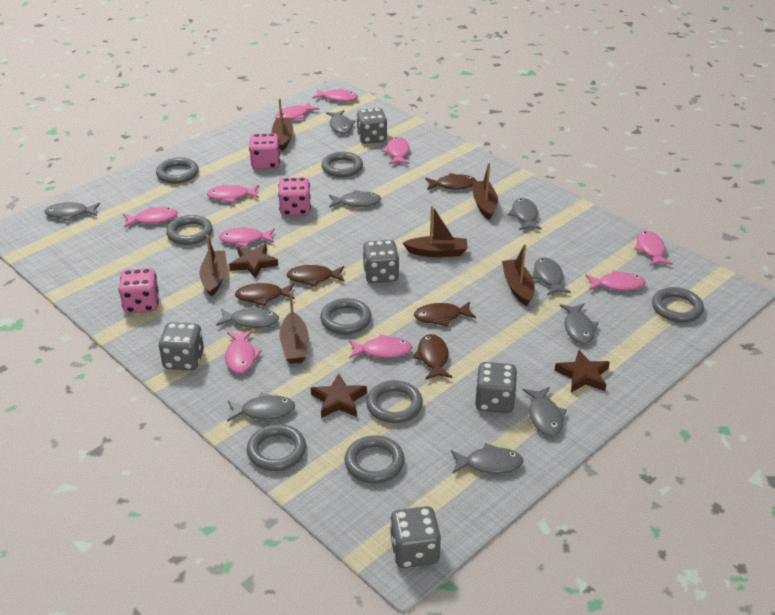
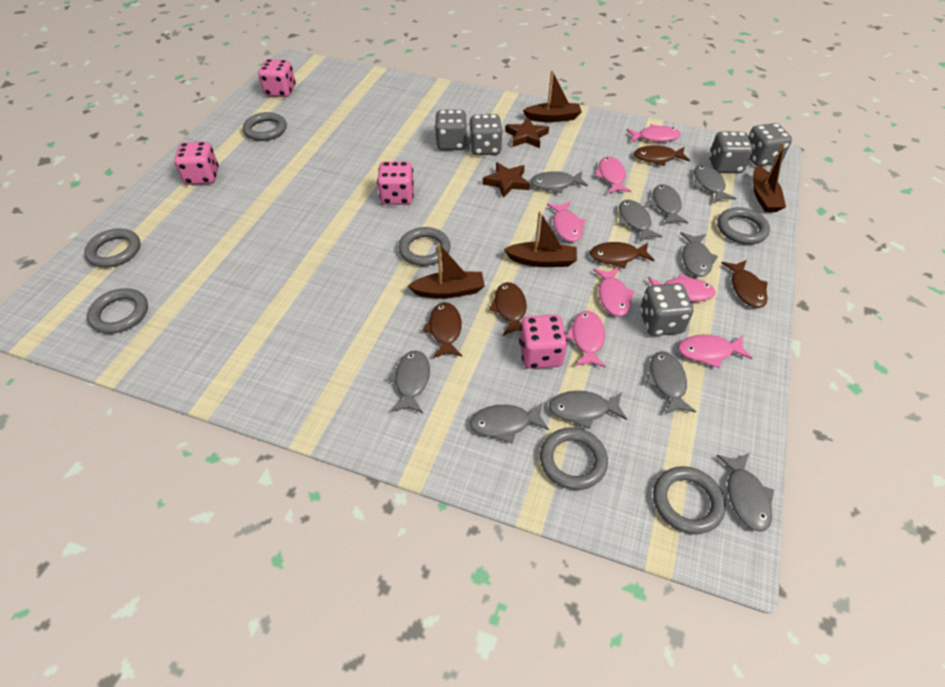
brown boat: [200,235,227,297] [271,98,293,151] [280,292,308,364] [403,206,468,257] [473,163,498,220] [502,244,535,306] = 6 -> [408,243,485,299] [504,211,577,267] [523,70,582,122] [753,143,786,212] = 4
brown star: [229,244,278,279] [311,373,367,418] [555,350,610,392] = 3 -> [483,162,530,198] [505,117,549,148] = 2
grey ring: [156,157,199,184] [166,215,213,245] [247,424,306,471] [320,298,372,334] [321,152,363,177] [344,435,405,483] [366,380,423,423] [652,287,704,322] = 8 -> [84,229,140,268] [87,288,148,334] [243,112,287,141] [398,227,450,266] [540,427,608,490] [653,466,726,534] [717,207,770,245] = 7
pink dice: [119,268,159,313] [249,133,280,170] [278,177,311,216] = 3 -> [174,142,218,185] [258,59,295,97] [377,161,414,205] [519,315,567,369] = 4
pink fish: [123,207,178,228] [207,185,259,203] [219,228,275,248] [225,330,262,374] [275,102,319,120] [312,89,358,102] [349,334,412,359] [382,137,410,164] [585,270,646,291] [634,231,673,266] = 10 -> [547,201,586,242] [566,311,606,368] [593,268,635,317] [595,157,631,193] [627,124,681,142] [648,273,716,302] [678,335,752,368] = 7

